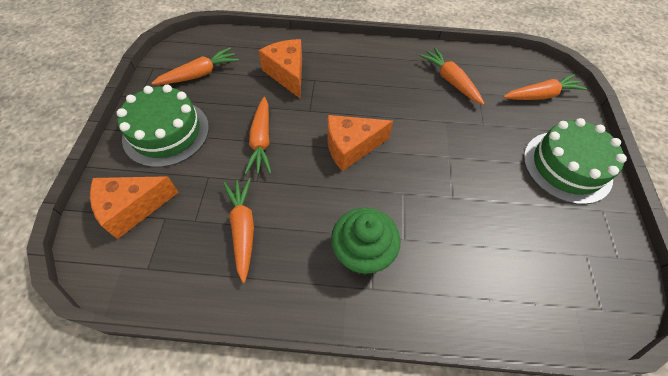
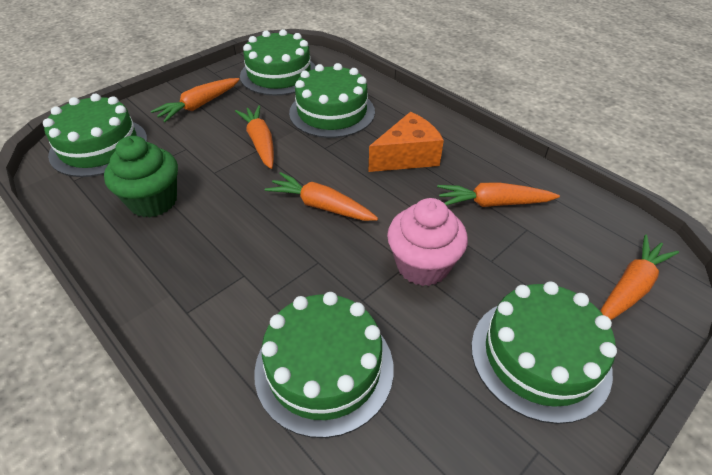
green cake: [117,85,209,167] [524,118,627,204] = 2 -> [43,93,147,177] [240,29,316,96] [254,292,394,438] [289,63,375,138] [471,281,617,424] = 5
orange cheese: [90,176,179,239] [259,39,302,98] [327,115,393,171] = 3 -> [369,112,444,172] = 1
pink cupcake: none = 0 -> [387,198,468,286] = 1

